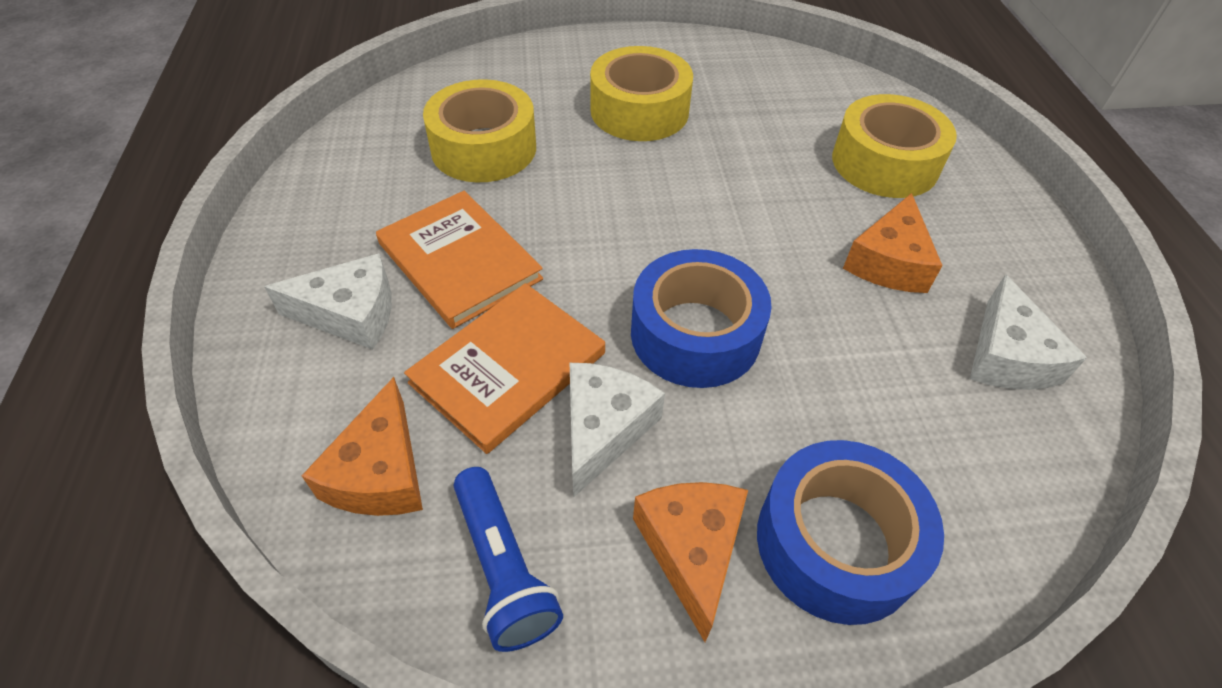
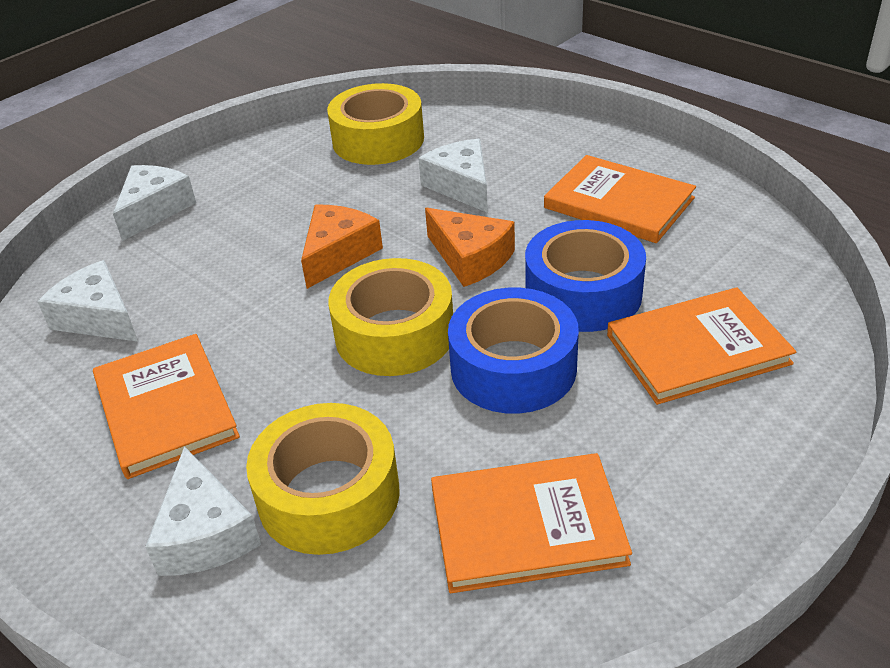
blue flashlight: [454,467,563,652] = 1 -> none = 0
orange book: [376,191,543,329] [404,283,605,454] = 2 -> [93,334,240,479] [431,453,632,593] [544,155,696,243] [607,287,796,405] = 4
orange cheese: [302,377,423,516] [633,482,748,642] [843,193,943,293] = 3 -> [301,205,383,289] [425,208,515,287] = 2
white cheese: [264,253,392,349] [570,363,665,498] [970,274,1087,390] = 3 -> [37,260,138,342] [113,165,196,241] [145,446,261,576] [419,139,488,213] = 4

